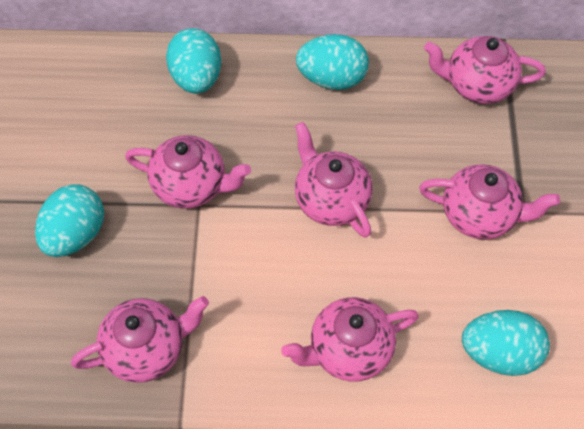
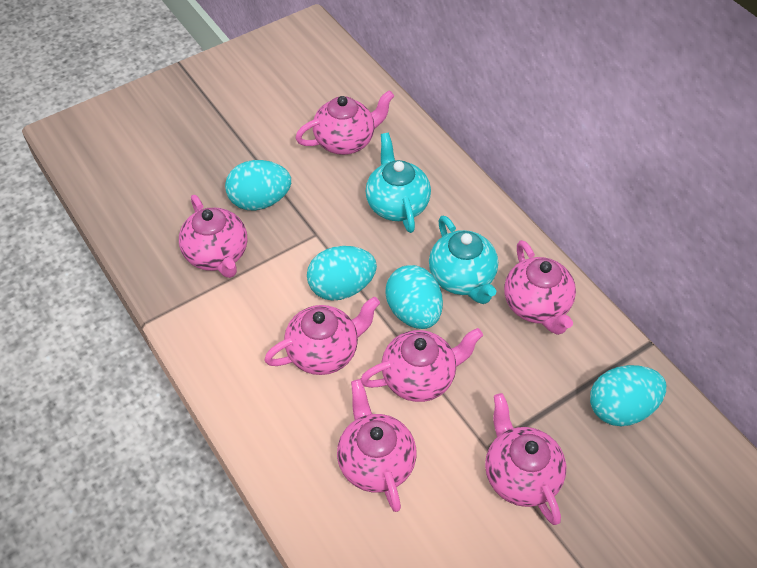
pink teapot: [71,296,209,383] [125,135,251,209] [281,297,419,382] [295,122,373,237] [419,164,560,240] [424,36,546,104] = 6 -> [179,195,247,278] [264,297,380,375] [295,90,394,155] [337,379,416,512] [361,328,483,402] [485,393,566,525] [504,240,576,335] = 7
turquoise teapot: none = 0 -> [365,133,431,233] [429,216,498,304] = 2

